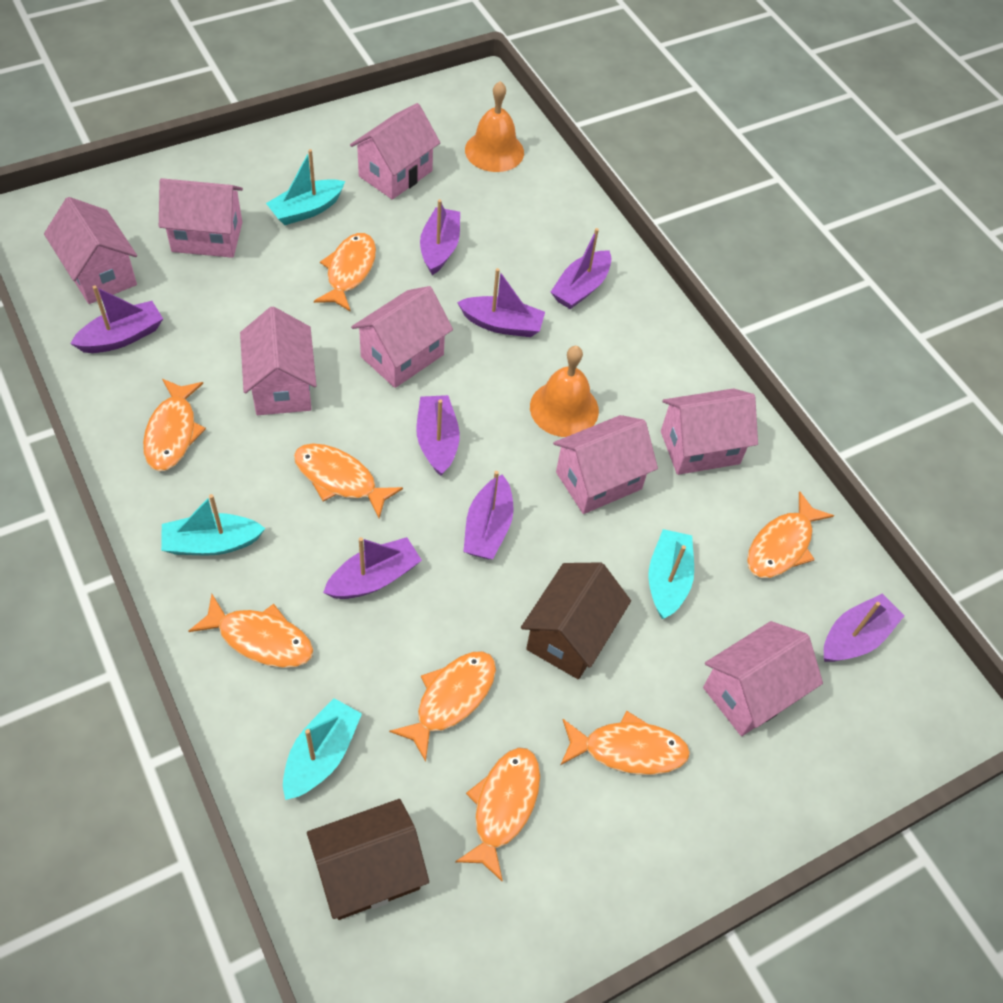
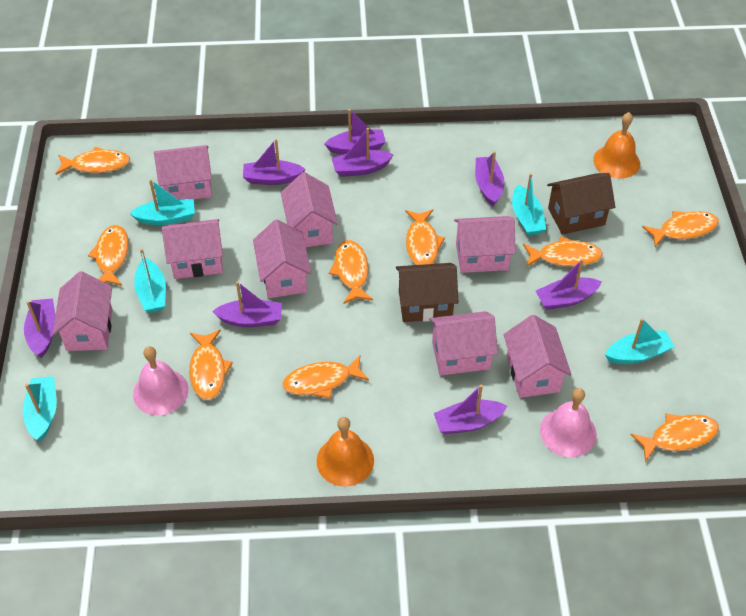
orange fish: [143,379,206,471] [189,594,314,668] [294,444,403,518] [314,233,376,312] [389,651,496,762] [455,747,540,882] [561,711,690,775] [747,491,834,578] = 8 -> [56,147,130,175] [88,225,129,286] [189,330,233,400] [282,355,369,399] [329,240,373,304] [405,209,445,265] [523,236,603,267] [631,414,719,462] [642,211,719,247] = 9
pink bell: none = 0 -> [133,346,189,415] [540,388,597,457] = 2
turquoise boat: [161,494,265,555] [266,149,345,225] [283,698,362,800] [648,529,694,619] = 4 -> [23,376,57,441] [130,179,195,225] [134,248,166,313] [512,173,546,236] [605,318,675,364] = 5

